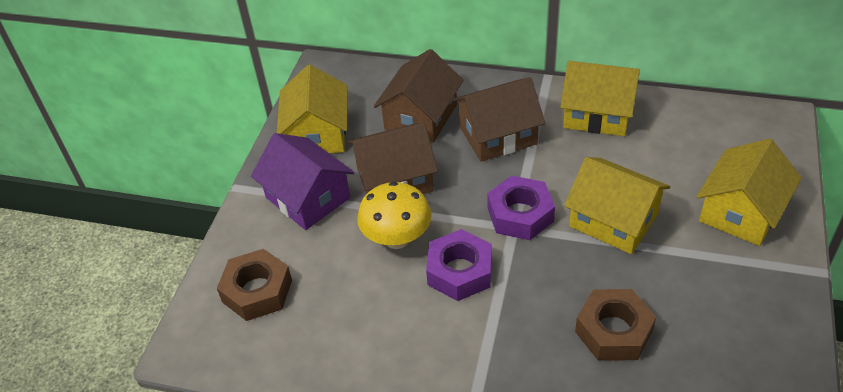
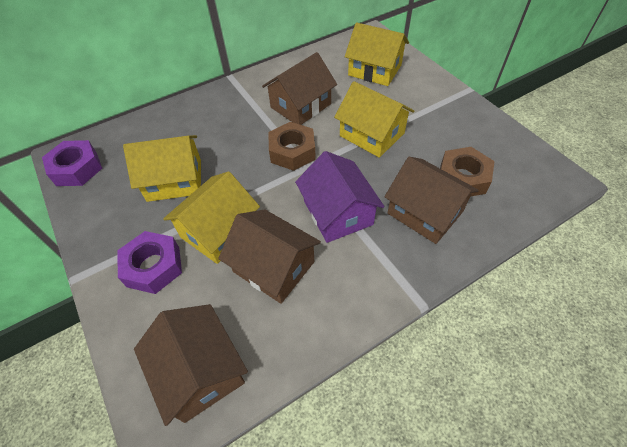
brown house: [348,123,438,194] [374,49,463,143] [453,77,545,162] = 3 -> [134,304,248,426] [218,209,321,304] [262,52,337,125] [384,157,479,244] = 4
yellow mushroom: [357,181,432,249] = 1 -> none = 0

